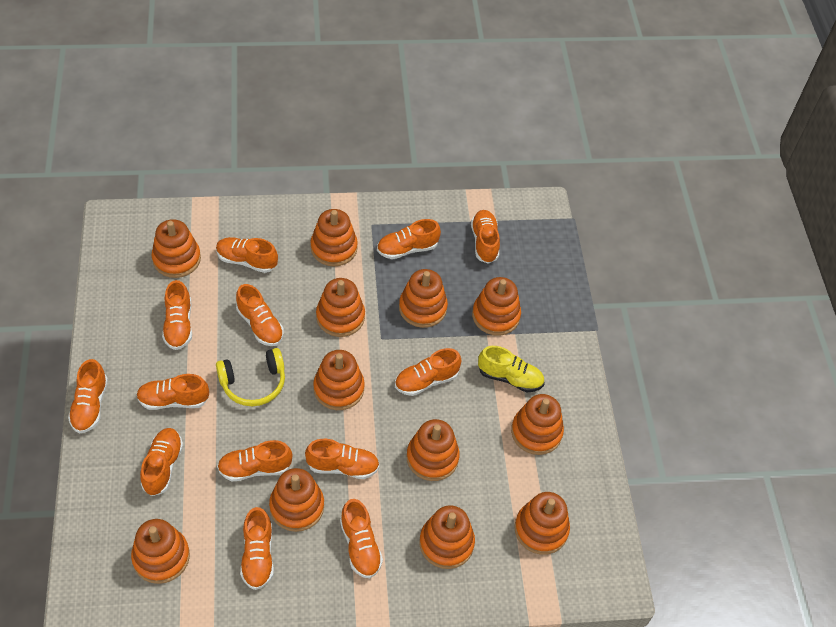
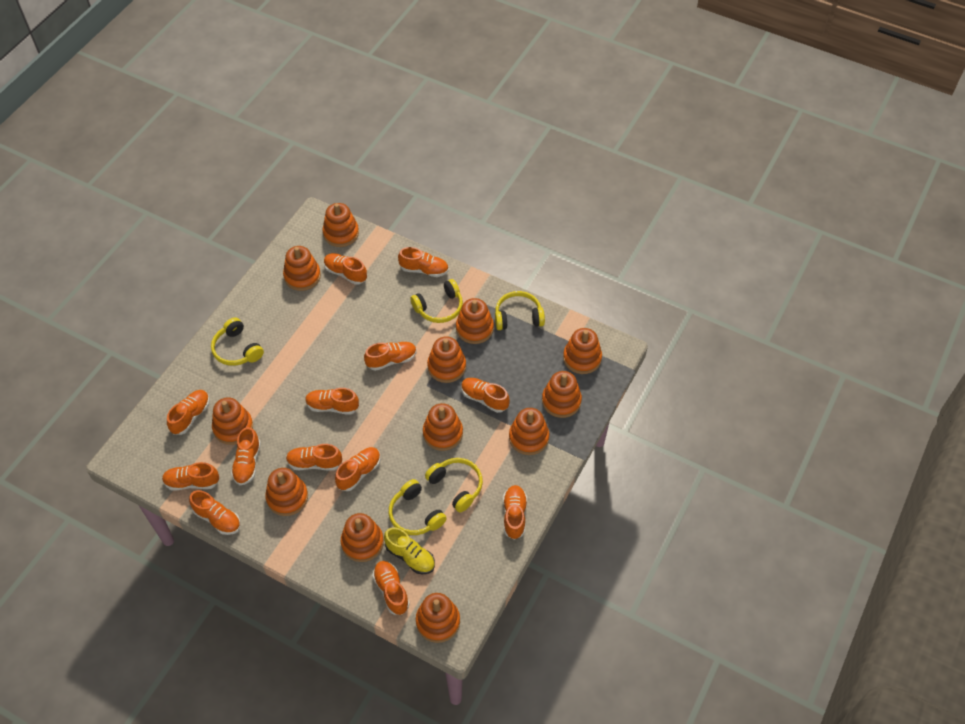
yellow headphones: [216,348,285,406] = 1 -> [211,317,264,366] [389,479,447,535] [410,279,463,323] [425,458,483,512] [495,291,545,330] = 5

